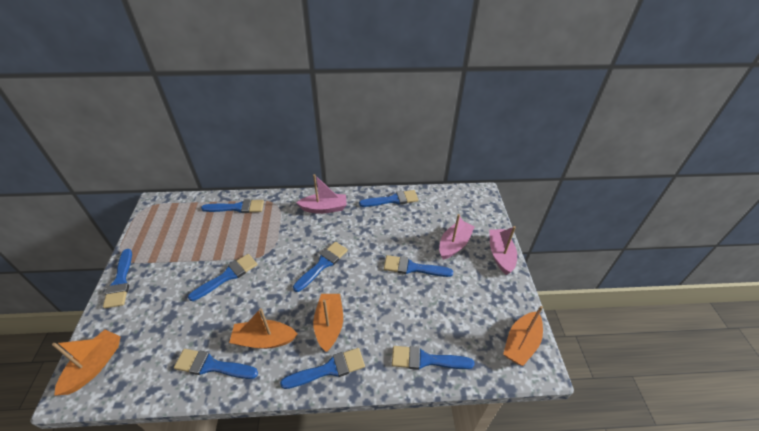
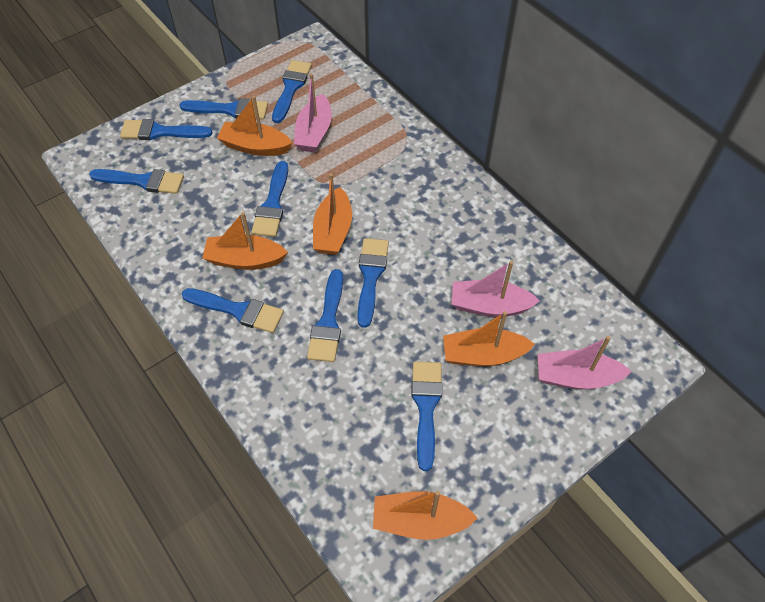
orange boat: [52,330,121,396] [229,308,297,349] [313,294,343,352] [503,306,543,366] = 4 -> [202,212,288,270] [217,96,292,156] [313,173,352,255] [373,491,477,540] [443,311,535,366] = 5

